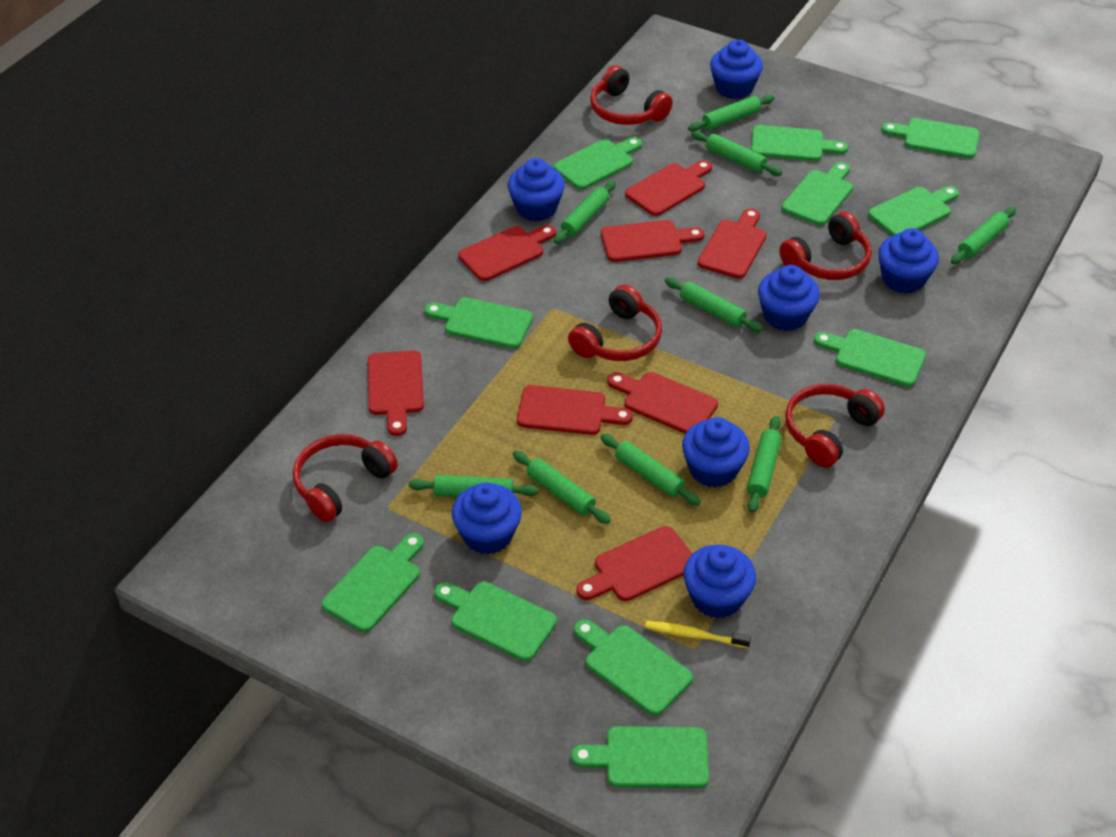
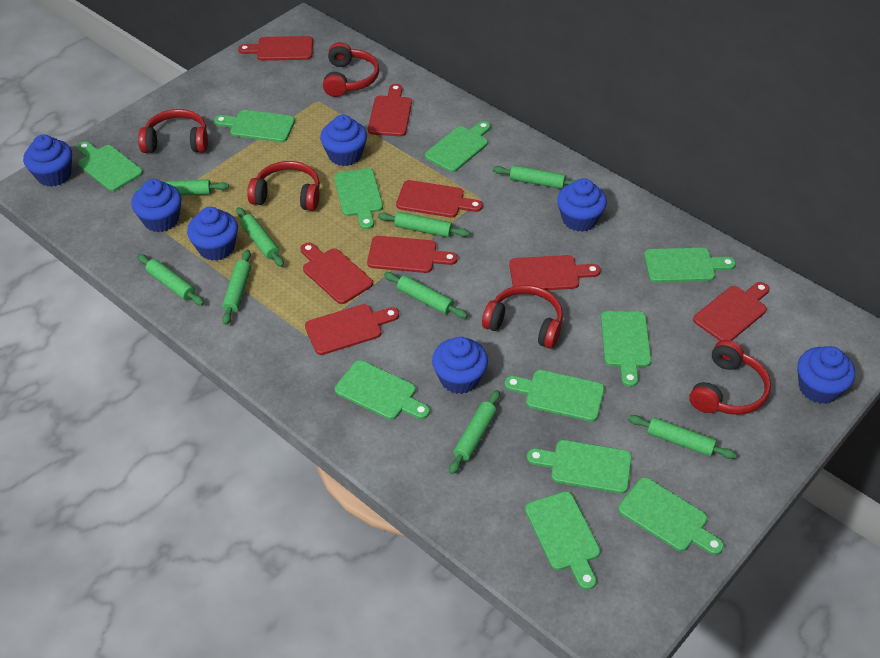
yellow toothbrush: [645,621,751,648] = 1 -> none = 0

